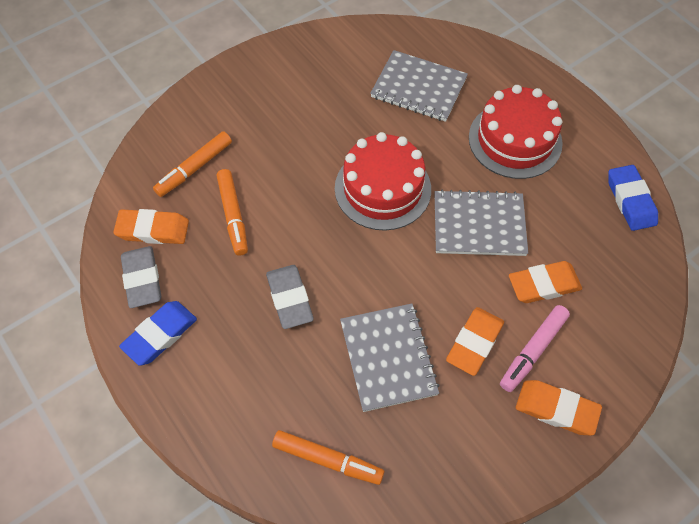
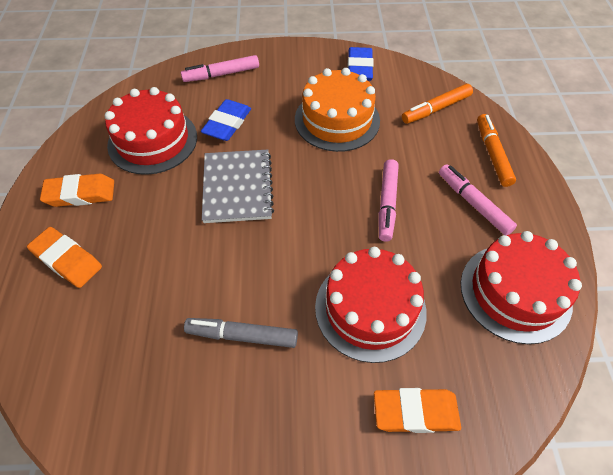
grey eraser: [121,246,161,308] [266,265,314,329] = 2 -> none = 0
grey marker: none = 0 -> [184,318,298,348] = 1
grey notebook: [340,303,440,412] [370,50,468,122] [434,189,528,256] = 3 -> [202,150,274,223] = 1
orange cake: none = 0 -> [295,68,380,152] = 1
orange eraser: [113,209,189,244] [446,307,504,376] [509,261,582,303] [516,380,602,435] = 4 -> [27,227,102,288] [40,174,114,207] [374,388,461,433] = 3
orange marker: [153,131,232,197] [217,169,248,256] [272,430,384,485] = 3 -> [402,84,473,124] [477,114,516,187] = 2
pink marker: [500,305,570,392] = 1 -> [181,55,259,82] [379,159,399,242] [439,164,517,235] = 3
red cake: [335,132,431,231] [469,85,563,179] = 2 -> [104,87,197,175] [315,247,427,363] [461,231,582,344] = 3

